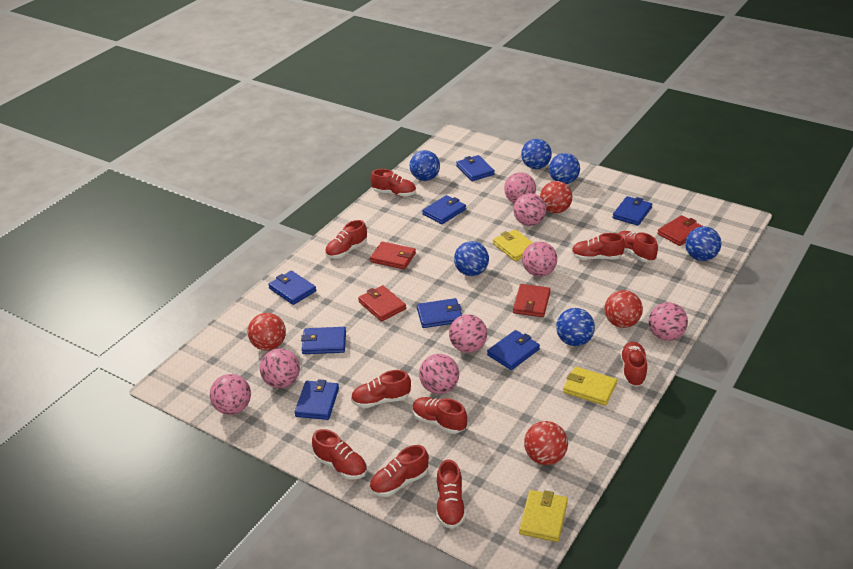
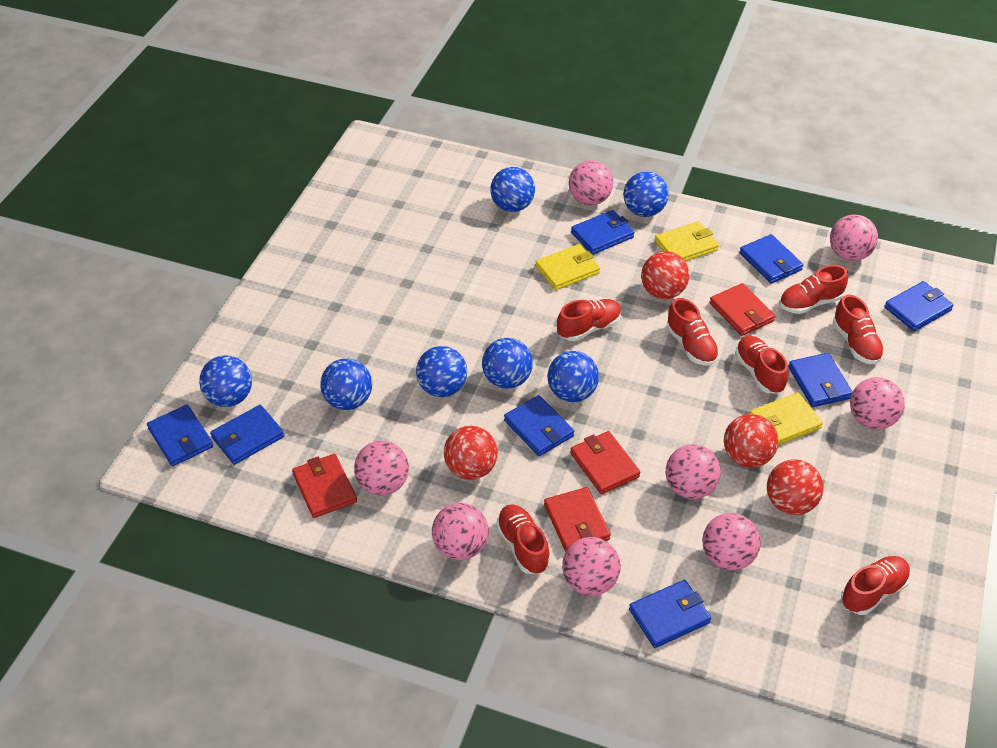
blue ball: [410,150,440,181] [454,241,489,276] [521,139,552,169] [549,153,580,184] [556,308,595,346] [685,226,721,261] = 6 -> [199,355,252,407] [320,358,372,410] [416,346,467,397] [482,338,533,389] [490,167,535,212] [547,351,599,402] [623,172,669,217] = 7
red shoe: [312,429,367,480] [325,220,367,259] [351,370,411,408] [369,445,429,497] [371,169,416,197] [412,397,467,434] [436,459,466,529] [571,233,625,260] [618,231,658,262] [620,342,647,387] = 10 -> [496,504,550,574] [557,299,622,341] [666,298,719,366] [735,336,789,394] [779,265,848,314] [833,295,885,364] [841,556,911,615] = 7

